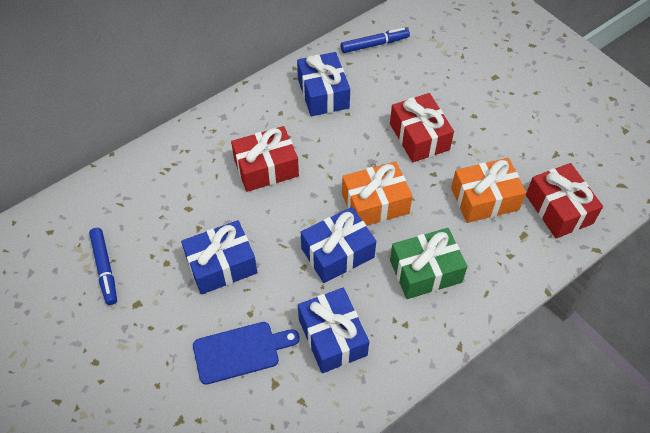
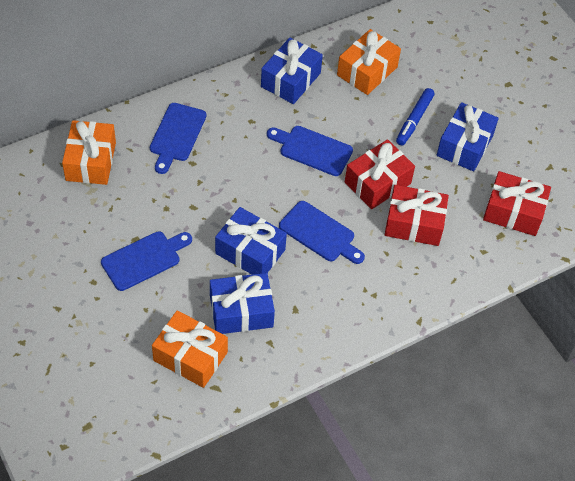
blue cutting board: [193,322,300,385] = 1 -> [101,231,192,291] [150,103,206,174] [267,126,353,176] [279,201,365,264] = 4
blue marker: [89,228,117,305] [340,27,410,53] = 2 -> [396,88,435,145] = 1
green gift: [390,228,467,299] = 1 -> none = 0
orange gift: [342,161,413,226] [451,158,526,223] = 2 -> [62,120,116,185] [152,310,228,388] [337,29,401,95] = 3

